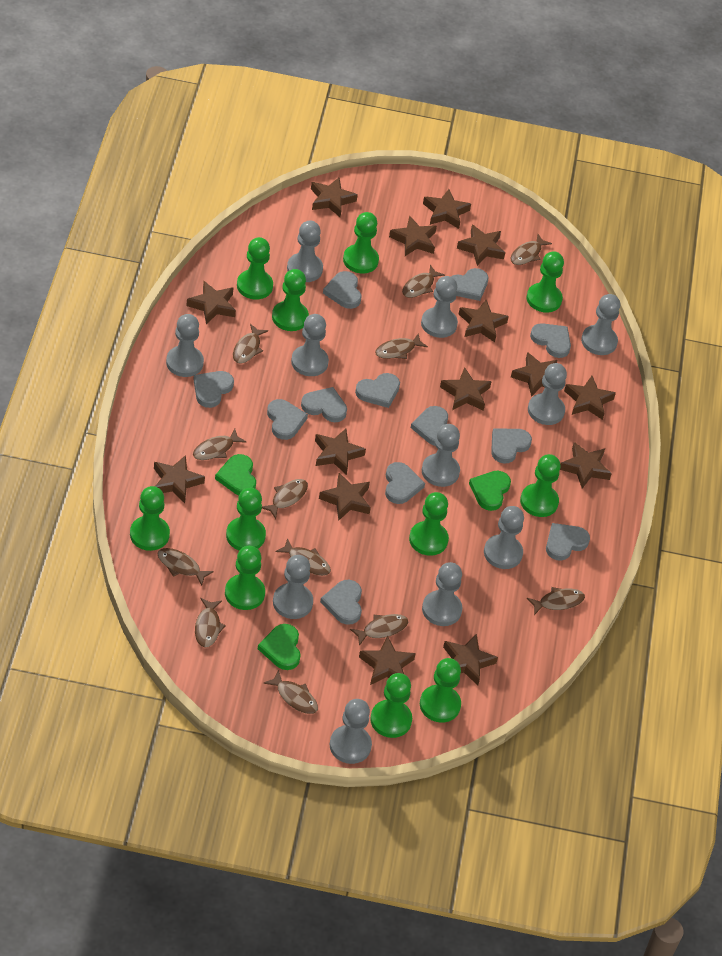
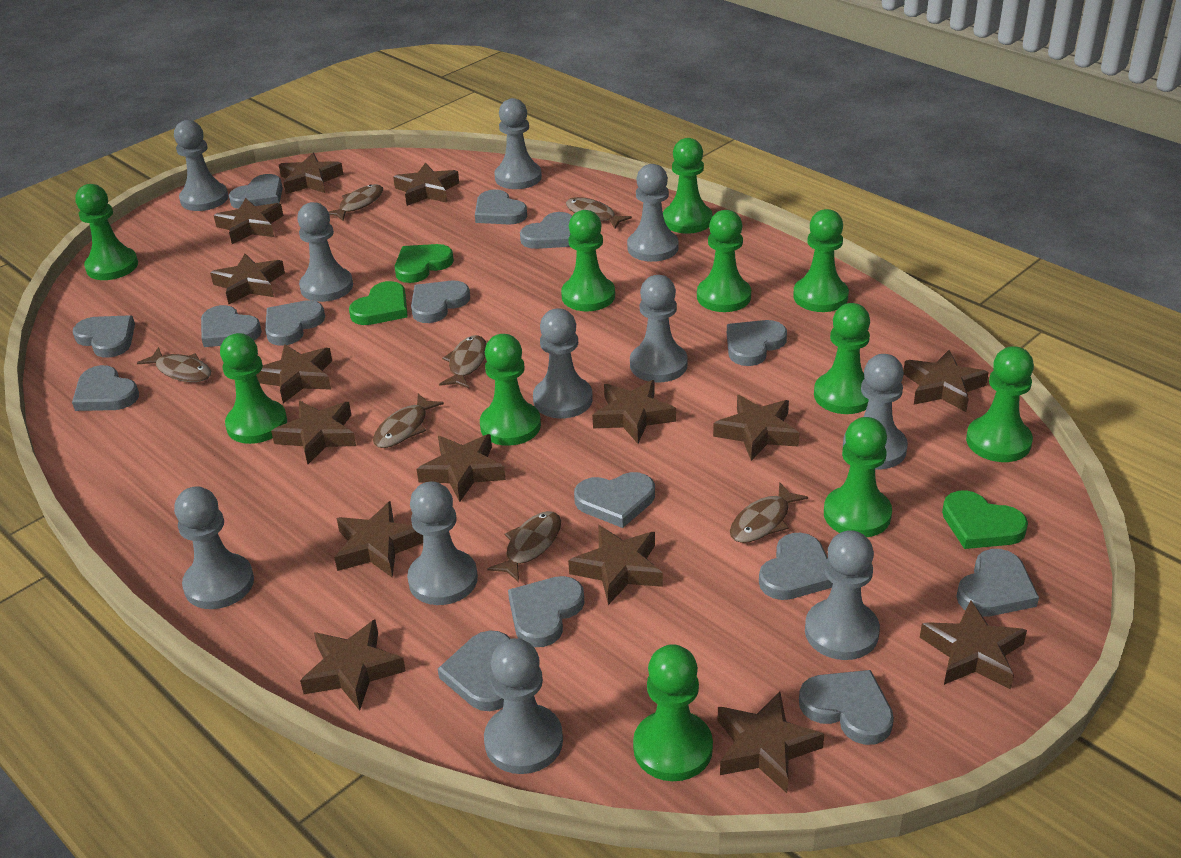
brown fish: [157,548,214,586] [193,429,246,460] [195,598,226,647] [233,324,268,364] [262,479,308,519] [263,670,318,714] [275,538,331,576] [350,614,408,646] [375,333,428,359] [402,265,445,298] [510,234,552,265] [527,587,585,615] = 12 -> [137,347,211,382] [328,184,383,221] [373,394,444,448] [439,335,487,389] [487,511,561,582] [566,197,632,229] [730,482,808,543] = 7
grey heart: [193,371,234,408] [267,399,308,440] [301,387,347,422] [320,580,362,625] [323,271,362,309] [355,373,400,408] [385,462,425,504] [411,406,448,446] [451,268,488,301] [491,428,532,464] [530,323,571,358] [546,523,590,561] = 12 -> [72,365,139,411] [73,315,135,358] [201,305,262,347] [229,174,283,209] [265,300,325,346] [411,281,470,323] [438,630,511,711] [475,189,527,225] [508,576,584,647] [520,212,572,249] [574,472,655,528] [727,320,787,366] [759,533,833,600] [799,670,894,745] [956,549,1039,616] = 15

